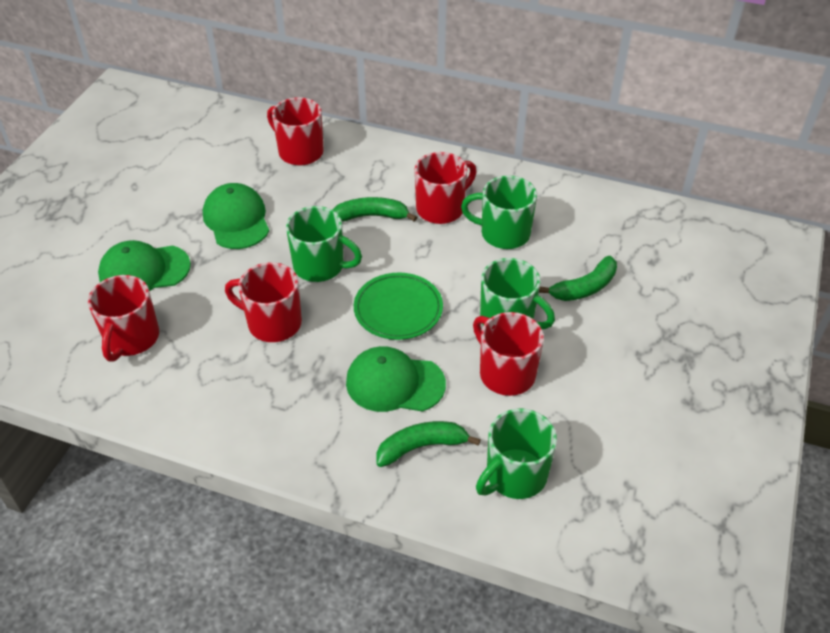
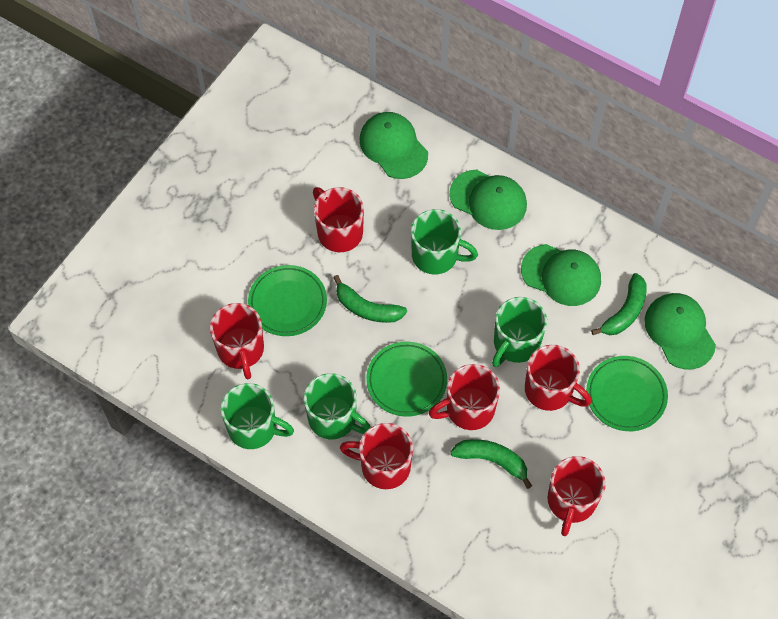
green cap: [98,240,191,291] [203,183,269,249] [346,346,446,412] = 3 -> [359,112,428,179] [449,169,527,230] [521,244,601,306] [644,293,716,370] = 4
green plate: [354,273,443,340] = 1 -> [248,265,327,336] [366,342,447,417] [586,356,668,431] = 3
red mug: [88,275,159,362] [225,262,302,342] [267,97,324,166] [415,152,477,224] [473,312,544,396] = 5 -> [210,303,264,379] [313,187,364,252] [340,423,413,489] [429,364,500,430] [525,345,592,411] [547,456,606,536] = 6

